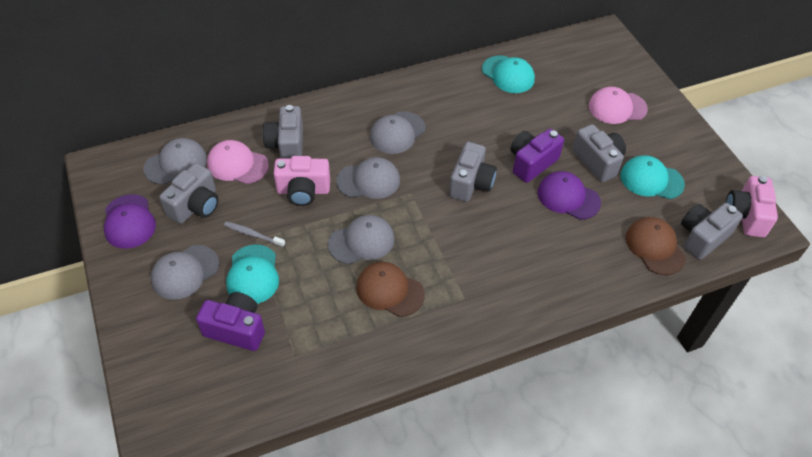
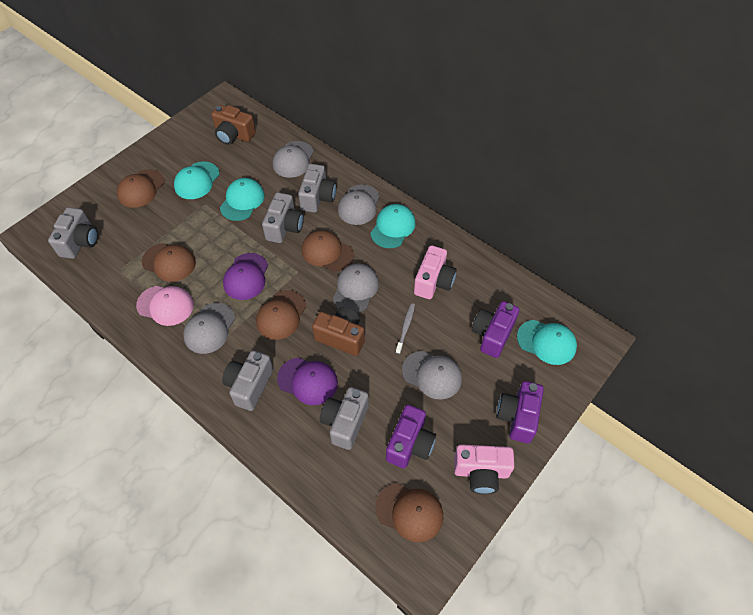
brown camera: none = 0 -> [211,105,256,145] [312,307,365,356] = 2
brown cap: [356,262,425,317] [626,217,686,275] = 2 -> [117,169,164,208] [142,243,196,282] [256,290,306,340] [302,230,354,272] [375,483,443,542] = 5
pink cap: [207,140,269,184] [589,87,648,124] = 2 -> [136,286,194,326] = 1
purple camera: [196,292,265,351] [510,129,564,183] = 2 -> [386,405,436,468] [472,301,520,358] [496,381,544,444] = 3
turquoise cap: [226,244,279,304] [482,55,535,93] [620,155,685,199] = 3 -> [174,161,219,199] [220,178,265,221] [370,204,415,248] [517,320,577,365] = 4

